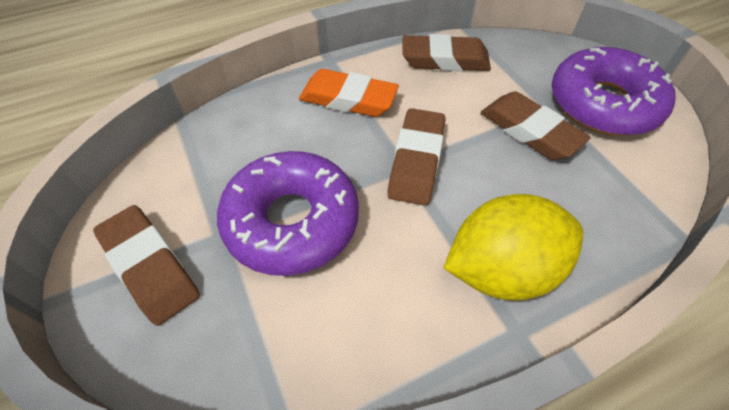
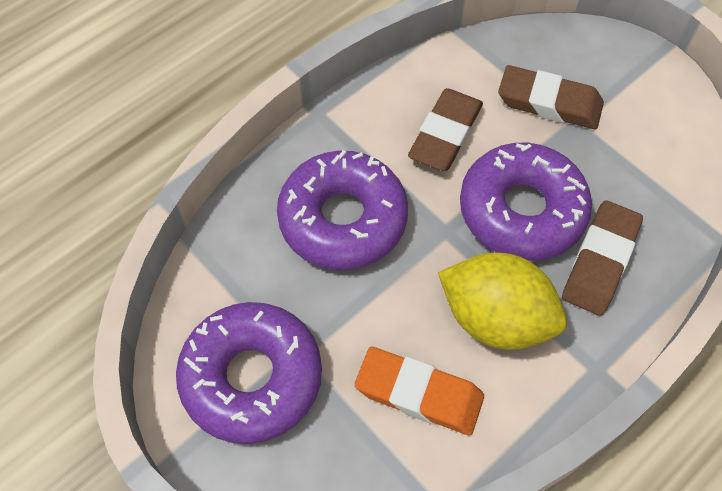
brown eraser: [93,205,200,326] [387,108,445,206] [403,34,491,71] [480,91,591,160] = 4 -> [408,88,483,171] [498,65,604,129] [562,200,643,316] = 3
purple donut: [217,151,359,276] [552,47,676,136] = 2 -> [176,302,322,444] [277,150,408,270] [460,143,592,261] = 3

